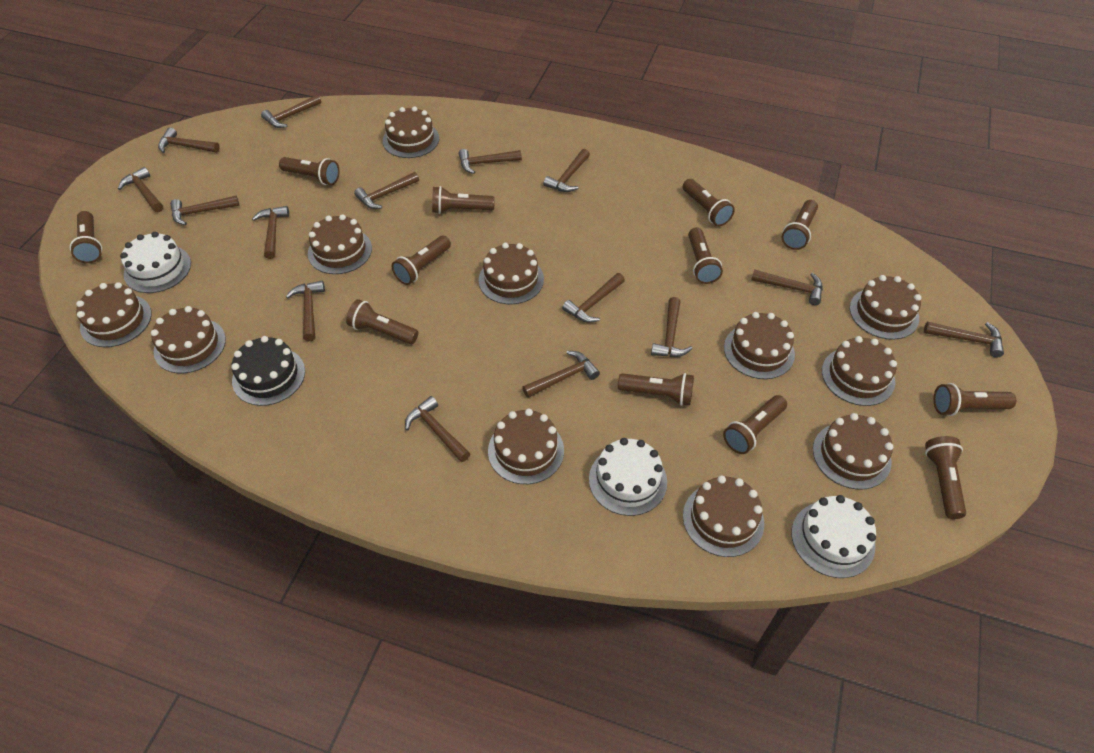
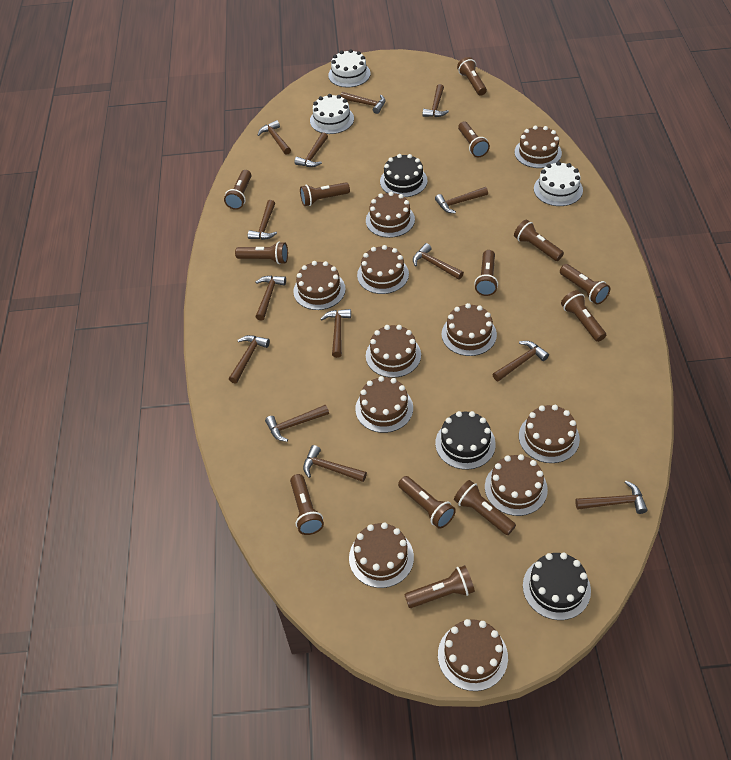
black cake: [231,336,305,406] = 1 -> [380,154,428,197] [435,411,496,470] [523,553,591,620] = 3
brown flashlight: [70,211,103,263] [279,157,340,185] [346,299,418,344] [392,236,451,285] [432,186,495,214] [618,373,694,406] [683,179,735,226] [688,227,723,284] [723,395,787,454] [782,200,818,250] [925,436,966,519] [933,383,1016,416] = 12 -> [224,170,252,210] [235,242,288,264] [290,474,324,535] [300,182,350,206] [398,476,456,529] [404,565,475,608] [454,480,516,535] [457,57,487,96] [458,122,490,157] [474,250,498,296] [514,220,564,261] [560,264,610,304] [561,290,606,342] = 13
brown hammer: [118,167,163,212] [158,127,220,153] [170,195,239,225] [252,206,289,259] [261,95,321,128] [286,281,325,341] [354,172,419,209] [405,396,471,462] [458,149,522,174] [522,351,600,398] [543,149,590,192] [562,273,625,323] [651,297,692,357] [751,269,823,305] [924,322,1004,358] = 15 -> [229,335,270,384] [248,200,277,240] [256,276,286,321] [258,120,291,155] [265,405,329,442] [294,132,328,167] [303,445,367,482] [321,309,351,358] [341,92,385,114] [413,243,464,280] [422,84,449,117] [435,187,488,213] [492,341,549,382] [575,481,648,514] = 14

